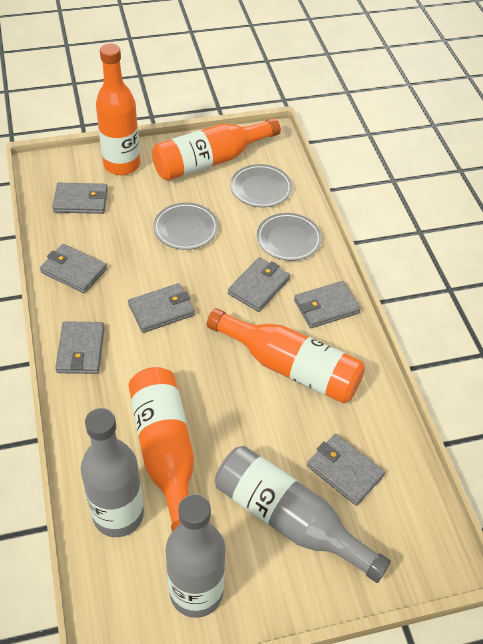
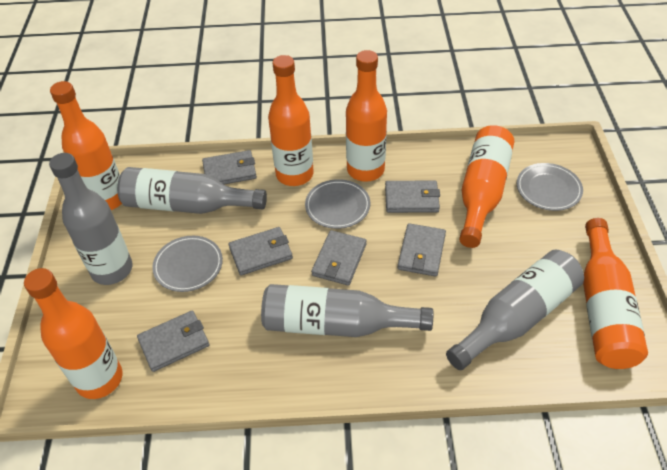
grey bottle: [80,408,144,537] [165,494,226,618] [215,446,391,583] = 3 -> [49,153,133,285] [117,167,267,214] [261,284,433,337] [446,250,584,370] = 4
grey wallet: [40,244,107,293] [52,183,108,214] [55,321,105,374] [128,283,195,333] [228,257,290,312] [294,281,361,328] [307,434,385,506] = 7 -> [137,310,209,372] [202,150,257,185] [228,227,293,276] [311,230,367,286] [385,180,440,213] [397,223,446,277] = 6
orange bottle: [96,44,140,175] [128,367,194,532] [152,118,281,181] [207,308,365,403] = 4 -> [24,268,122,399] [50,81,122,210] [268,55,314,186] [346,50,387,182] [459,125,514,248] [583,218,648,369] = 6

